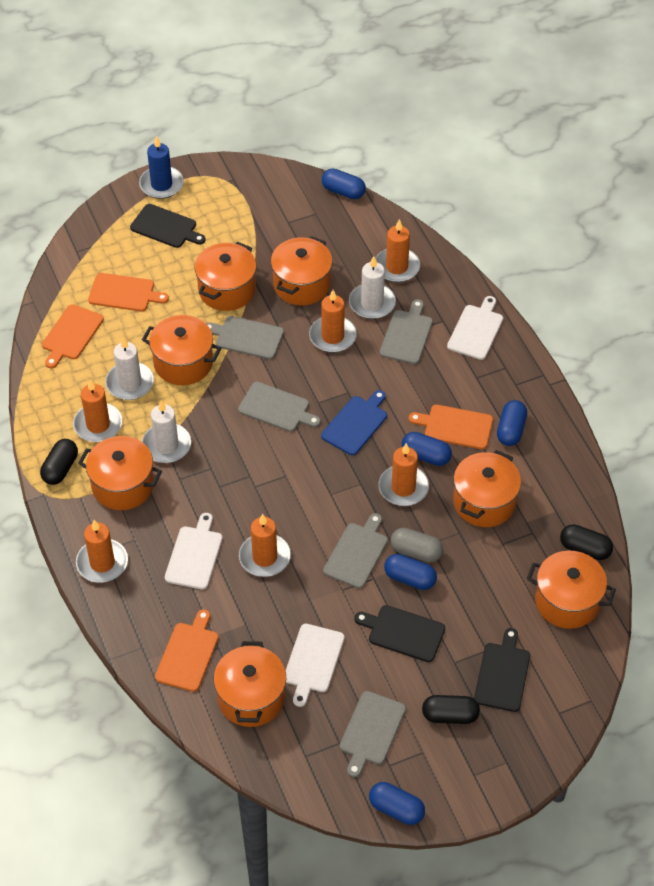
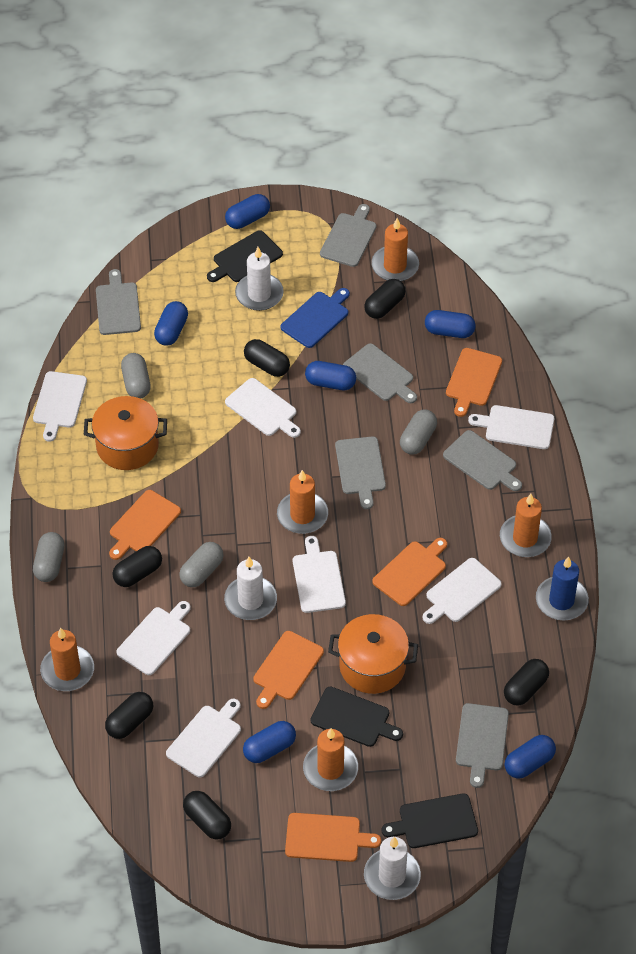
black capsule: [40,439,78,485] [422,695,480,724] [560,524,613,560] = 3 -> [105,692,153,739] [112,546,162,587] [183,791,231,840] [244,339,290,377] [364,279,406,319] [504,659,549,706] = 6
blue capsule: [322,168,366,199] [369,782,425,825] [384,554,437,590] [402,432,452,466] [497,400,527,446] = 5 -> [154,301,188,346] [225,194,270,229] [243,721,296,763] [305,361,356,390] [425,310,475,338] [505,735,556,779] = 6
grey capsule: [390,528,443,563] = 1 -> [33,532,65,582] [121,353,151,399] [179,542,224,587] [400,410,437,455] = 4
grey cutting board: [206,316,284,359] [238,382,321,432] [323,513,388,588] [340,691,406,778] [380,299,433,364] = 5 -> [96,269,141,335] [320,204,377,267] [335,436,386,509] [343,343,417,403] [443,430,522,491] [456,703,509,788] = 6
orange candle: [73,379,122,442] [76,520,128,583] [239,514,291,577] [309,290,357,353] [375,219,420,282] [378,443,429,506] = 6 -> [40,627,94,691] [277,470,328,534] [303,728,358,791] [371,218,419,281] [500,494,552,557] = 5
orange cutting board: [42,304,104,368] [88,273,169,312] [155,609,219,692] [409,405,493,449] = 4 -> [109,490,181,560] [253,631,324,709] [285,813,381,862] [372,538,447,606] [446,348,502,417] = 5
orange pot: [78,436,162,510] [142,315,221,385] [195,242,257,311] [213,641,286,727] [271,236,332,305] [453,450,521,527] [527,550,616,629] = 7 -> [84,396,167,470] [328,614,418,694] = 2
white cutting board: [165,513,223,589] [285,624,345,707] [447,296,503,360] = 3 -> [33,371,87,442] [116,601,191,675] [166,699,241,777] [225,378,301,438] [293,536,346,613] [422,558,502,624] [468,405,554,449] = 7

